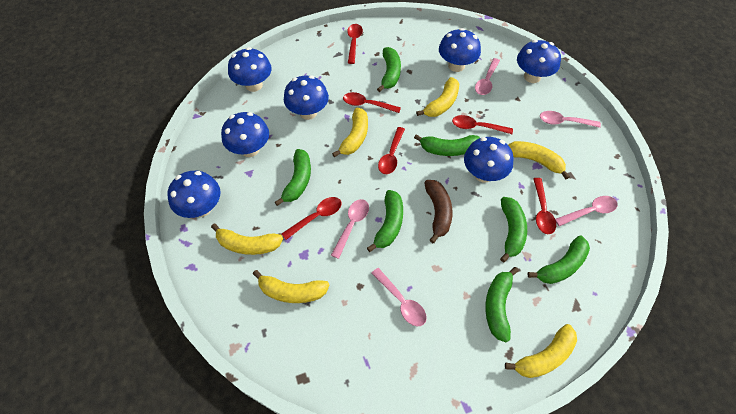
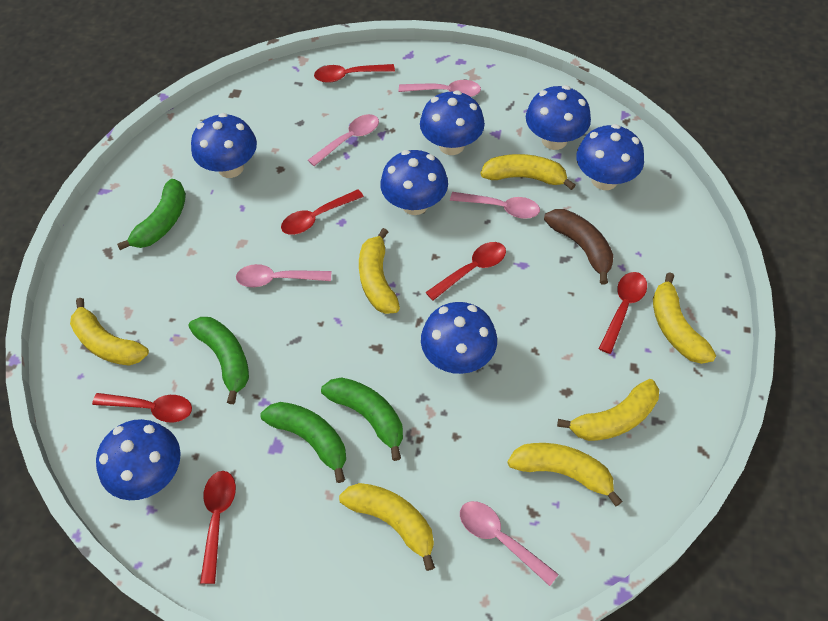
green banana: [275,149,311,206] [367,190,403,252] [377,47,401,92] [414,134,480,156] [485,267,518,342] [500,197,527,262] [527,236,590,284] = 7 -> [117,179,186,250] [189,317,249,404] [261,402,346,483] [321,377,403,461] = 4
yellow banana: [211,224,283,255] [253,270,329,303] [332,108,368,157] [416,77,459,117] [505,324,577,378] [508,141,570,179] = 6 -> [70,298,149,366] [339,483,435,571] [359,228,400,314] [481,154,575,190] [508,443,623,506] [557,379,659,441] [653,272,716,364] = 7

